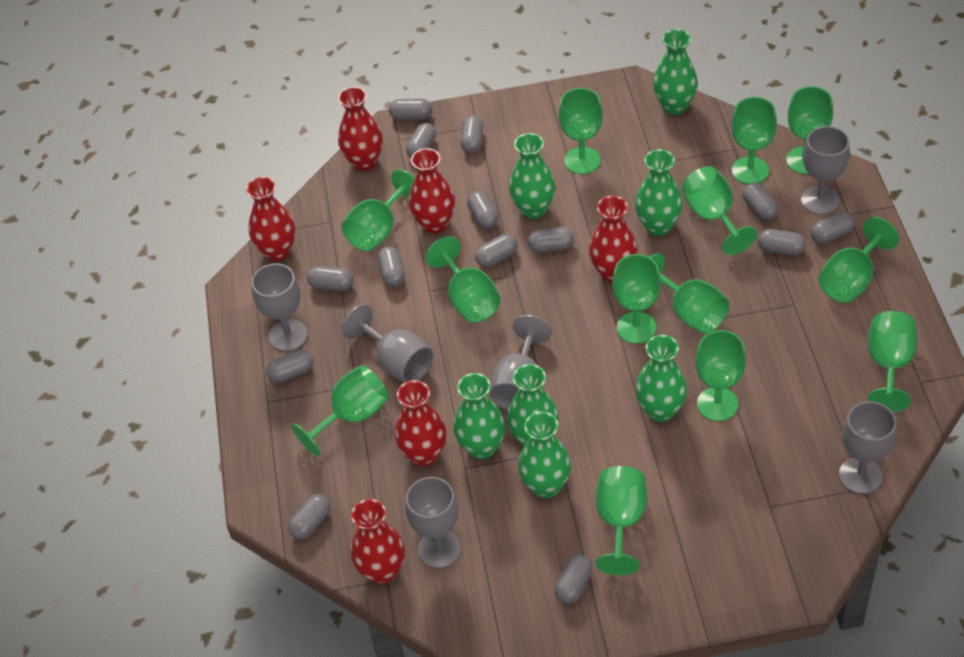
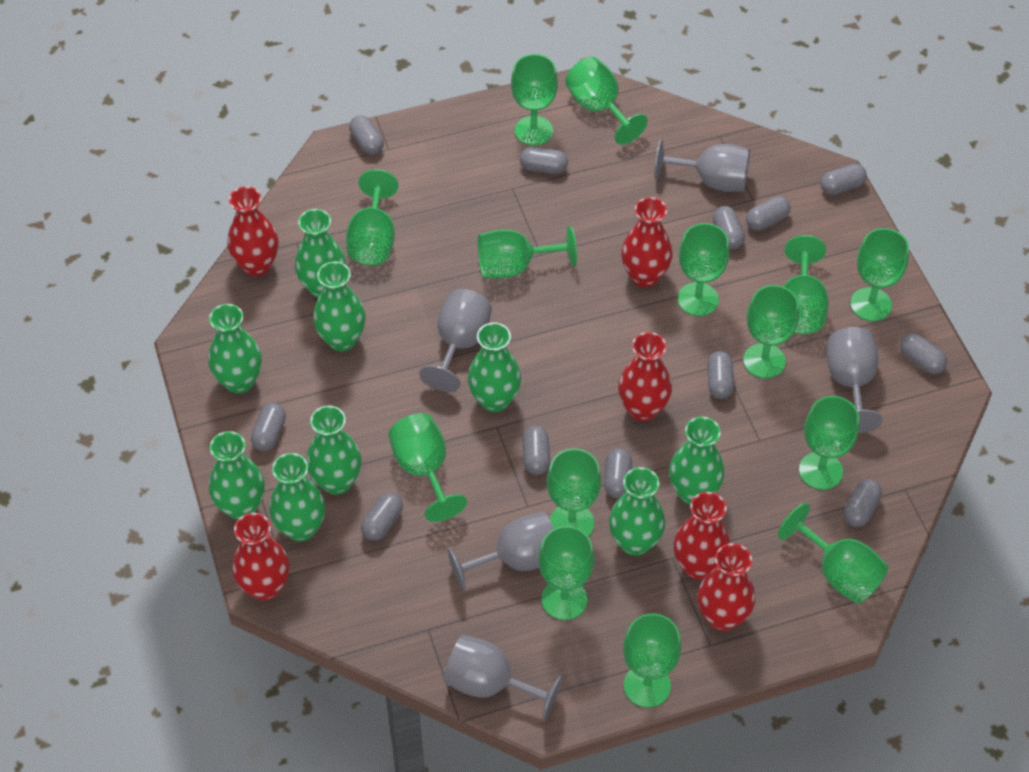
green goblet: [291,365,389,457] [341,170,415,252] [426,236,501,323] [559,88,603,174] [595,466,647,575] [612,254,661,344] [650,253,730,334] [682,166,757,255] [695,330,746,421] [731,97,777,184] [786,86,833,174] [818,217,899,303] [867,311,918,412] = 13 -> [346,169,398,265] [389,413,467,522] [478,226,577,278] [511,54,558,146] [538,526,595,620] [547,448,601,536] [565,57,648,145] [623,613,681,708] [677,223,730,316] [743,285,799,378] [778,503,888,604] [783,235,829,334] [799,396,859,490] [850,228,909,321] = 14
green vase: [453,373,505,459] [507,364,559,446] [509,133,555,219] [518,412,571,498] [635,149,683,236] [635,335,687,422] [653,29,698,115] = 7 -> [208,304,262,394] [209,431,265,520] [269,453,326,542] [295,209,346,298] [306,405,362,495] [313,261,366,351] [468,322,521,412] [609,467,665,556] [669,417,725,505] = 9
grey capsule: [266,349,314,383] [288,494,330,540] [307,266,353,291] [377,246,405,287] [389,98,432,120] [406,123,436,158] [460,115,483,153] [467,191,499,229] [475,234,518,268] [528,227,574,253] [555,554,592,604] [742,182,779,220] [758,229,806,256] [810,212,855,244] = 14 -> [251,403,286,451] [349,115,384,155] [361,492,403,541] [520,147,568,174] [522,425,550,475] [604,448,632,498] [707,351,734,399] [713,206,745,250] [746,196,791,231] [820,164,867,195] [844,479,882,527] [900,333,947,374] = 12
grey goblet: [252,263,307,351] [342,304,433,383] [405,477,461,568] [489,315,552,410] [801,126,850,215] [839,401,896,494] = 6 -> [419,289,492,392] [443,635,562,721] [447,512,554,592] [654,139,750,192] [827,327,883,433] = 5

